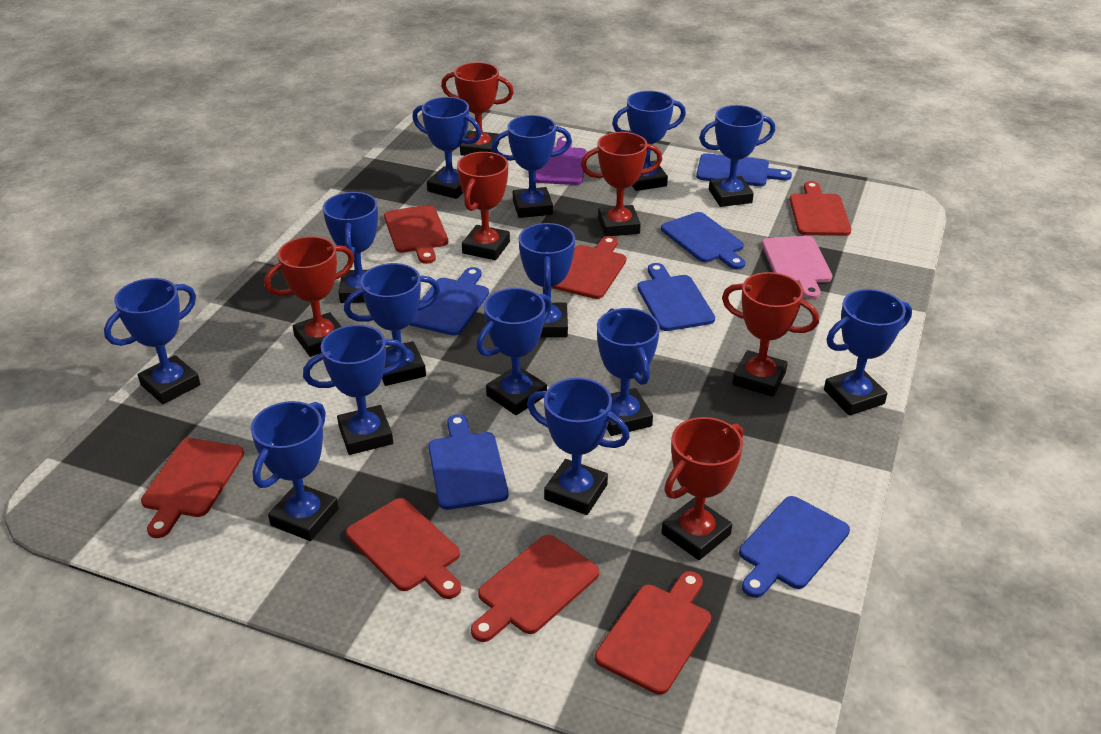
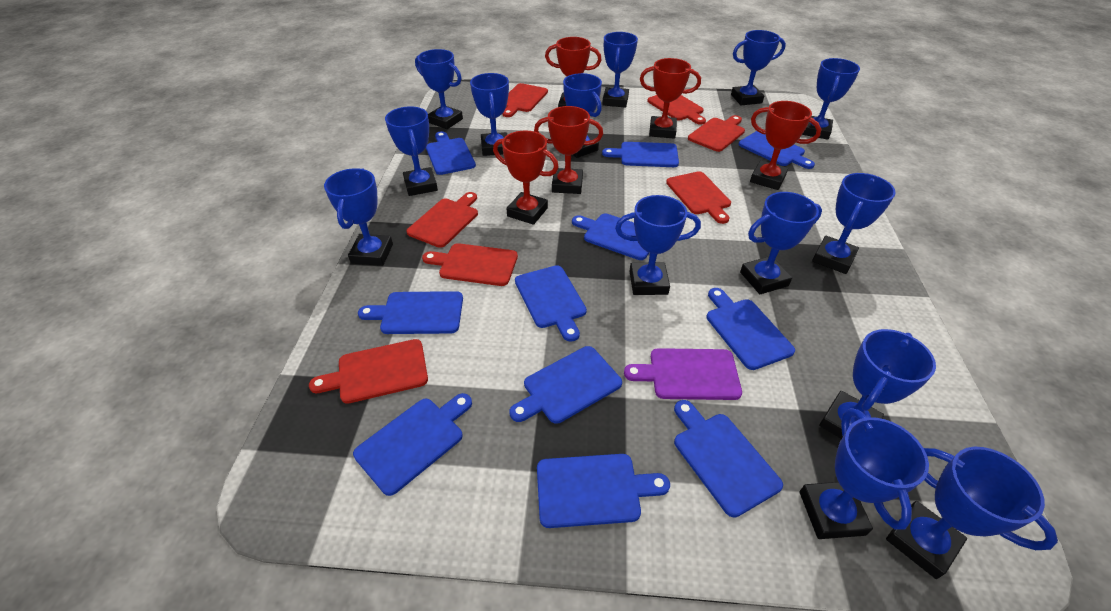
blue cutting board: [410,267,489,336] [428,414,509,510] [637,263,715,331] [661,212,745,269] [696,153,792,186] [739,496,850,598] = 6 -> [353,393,472,496] [358,291,463,334] [426,131,476,175] [509,346,622,424] [515,265,587,342] [537,454,670,528] [572,213,649,260] [602,142,679,167] [674,400,783,518] [706,288,795,370] [739,131,815,169] = 11
pink cutting board: [762,236,832,299] = 1 -> none = 0
red trophy: [264,236,354,357] [441,62,514,156] [457,152,510,260] [581,132,662,236] [662,417,743,560] [722,272,819,397] = 6 -> [493,130,559,225] [534,106,603,194] [545,37,601,107] [640,58,701,139] [750,101,821,190] = 5

